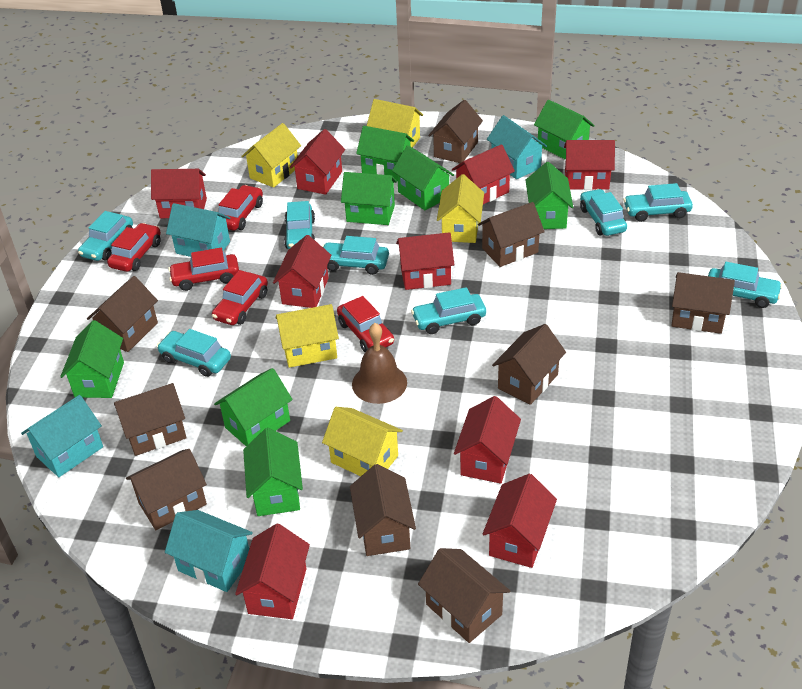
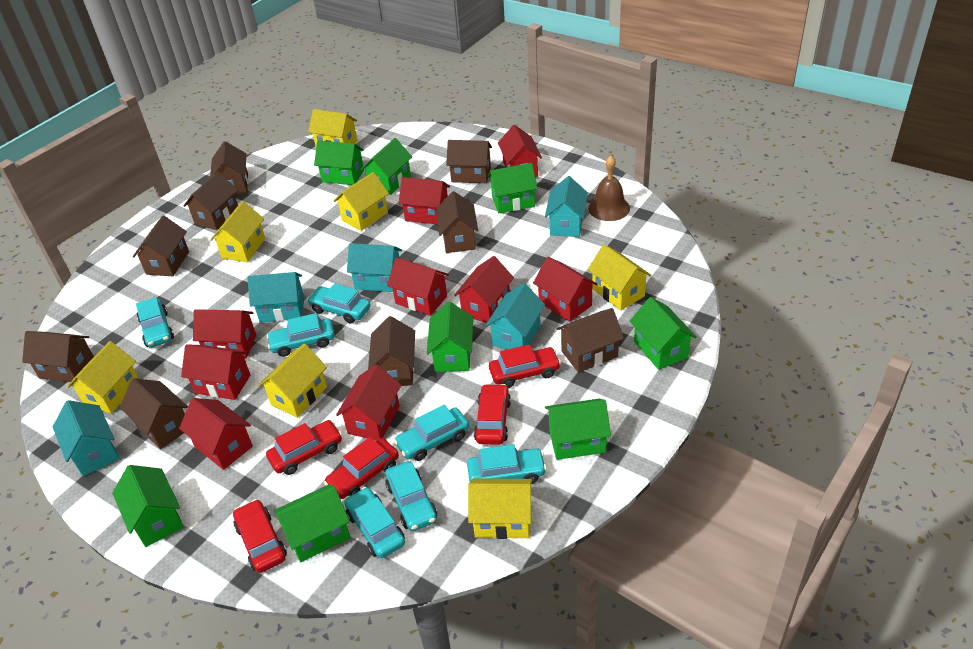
turquoise car: [78,211,133,261] [157,329,231,377] [284,201,315,249] [322,236,389,275] [411,287,486,334] [580,189,627,236] [623,183,693,222] [708,262,783,308] = 8 -> [136,297,174,348] [267,313,335,357] [307,283,371,324] [344,487,405,558] [385,461,437,531] [394,405,469,461] [467,444,547,484] = 7
turquoise house: [21,395,103,477] [165,510,253,592] [166,203,230,257] [487,115,547,179] = 4 -> [53,400,119,476] [247,272,304,322] [347,243,402,292] [485,283,545,350] [545,176,588,237] = 5
yellow house: [241,123,301,188] [276,304,339,368] [322,407,403,476] [367,99,423,148] [437,174,484,243] = 5 -> [67,341,139,414] [210,201,265,262] [258,344,327,418] [308,109,357,146] [334,172,389,231] [468,478,533,539] [587,244,651,311] = 7

